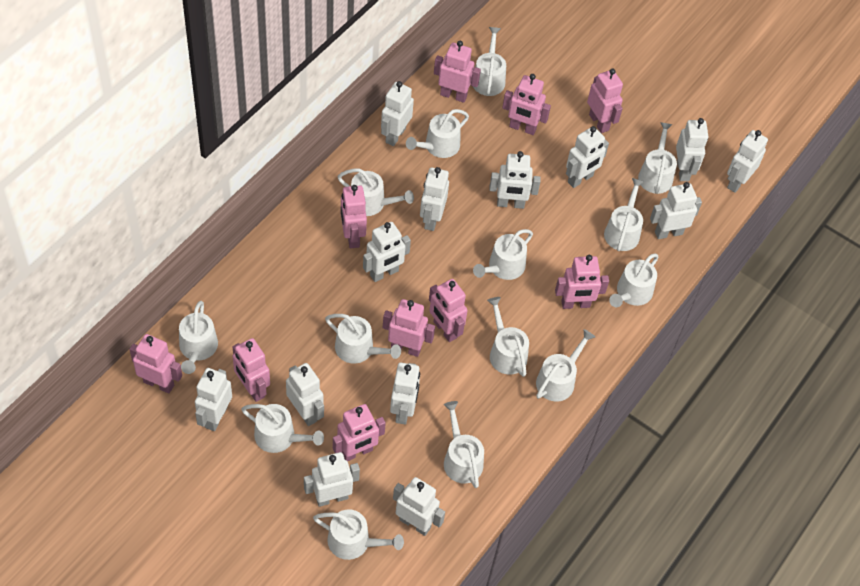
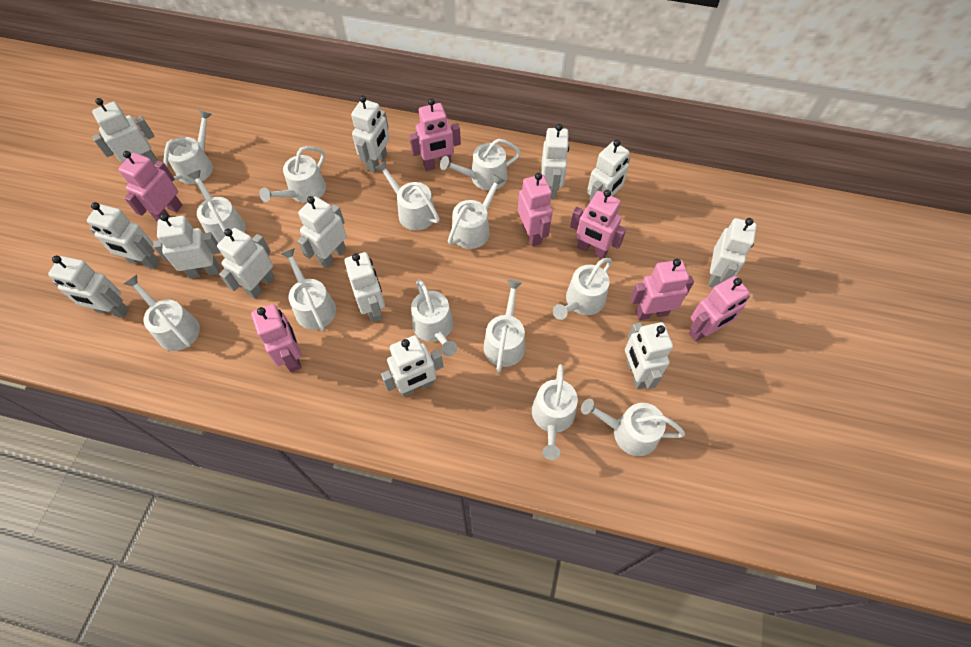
pink robot: [129,334,182,394] [233,338,270,402] [333,404,386,461] [340,185,367,248] [383,299,435,357] [429,279,468,342] [434,41,481,103] [502,74,551,135] [555,255,609,309] [587,69,623,133] = 10 -> [118,151,182,222] [251,304,302,372] [409,98,461,171] [518,173,553,246] [570,190,626,259] [630,259,694,320] [689,276,750,342] = 7
white watering can: [179,301,218,374] [241,404,324,453] [313,509,404,560] [325,314,401,364] [337,168,414,216] [406,109,469,158] [444,401,484,488] [473,27,506,96] [473,229,533,280] [487,297,529,377] [536,329,595,402] [604,178,645,251] [609,254,659,307] [638,122,677,194] = 14 -> [124,275,200,351] [164,110,213,184] [187,170,246,243] [259,146,326,203] [280,248,336,331] [375,160,440,231] [411,280,457,356] [440,139,521,190] [448,174,505,249] [484,280,525,373] [532,364,578,460] [553,258,612,320] [581,399,685,456] = 13

